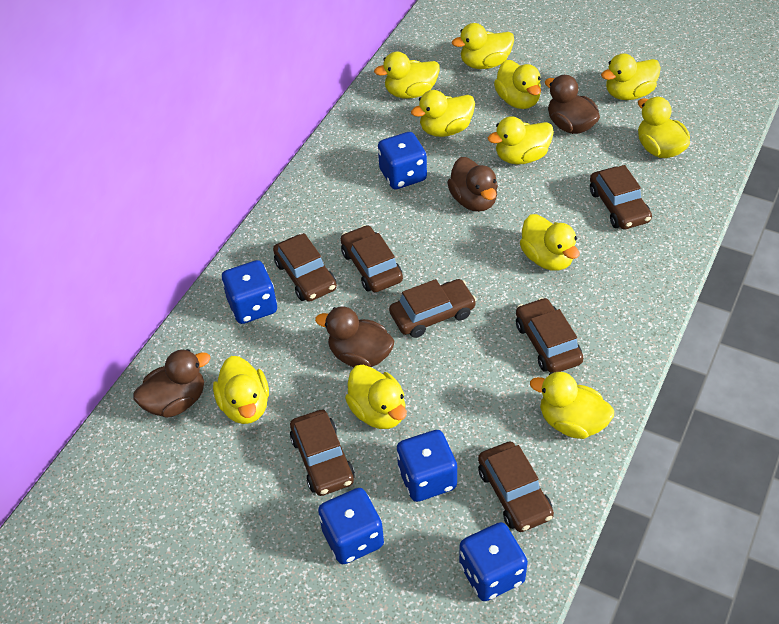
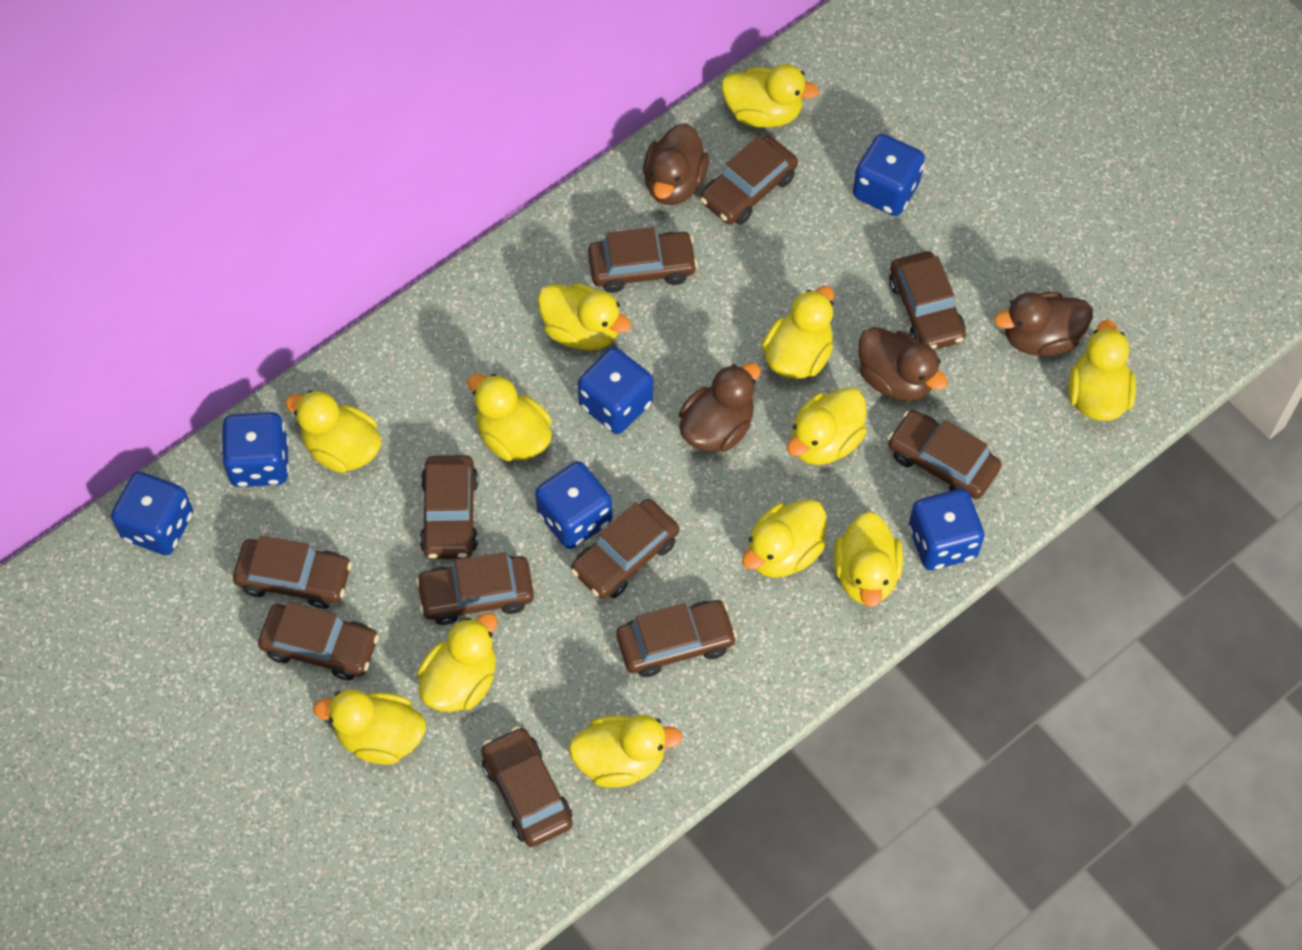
blue dice: [222,260,277,324] [318,488,384,564] [378,132,427,189] [397,430,457,502] [459,522,528,601] = 5 -> [111,471,193,555] [222,412,289,487] [535,461,612,549] [578,347,653,434] [853,134,925,216] [909,489,984,570] = 6
brown car: [273,233,337,302] [290,410,355,496] [341,225,403,292] [389,279,476,338] [478,441,554,532] [516,297,583,373] [590,165,652,229] = 7 -> [233,535,352,609] [258,602,379,680] [416,552,534,625] [419,455,479,559] [481,727,573,847] [571,499,679,599] [588,227,698,293] [617,600,737,677] [700,136,798,225] [888,410,1001,499] [889,251,966,350] = 11
yellow duck: [213,356,269,424] [345,365,407,429] [374,52,440,99] [411,90,475,137] [452,23,514,69] [488,116,554,164] [494,60,541,109] [520,214,579,271] [530,372,614,439] [601,54,661,100] [638,97,690,158] = 11 -> [285,390,381,473] [313,689,426,765] [417,613,497,712] [467,374,552,461] [538,283,631,351] [568,715,683,787] [721,64,819,127] [742,499,826,578] [761,286,834,379] [787,388,867,465] [834,512,903,607] [1068,320,1136,421] = 12

